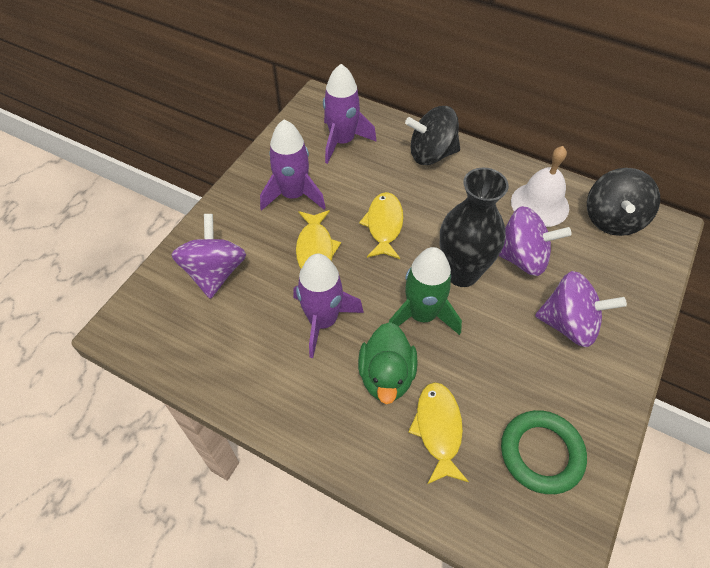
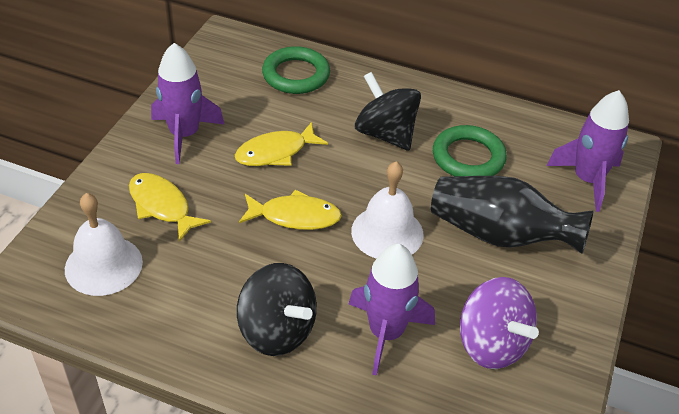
green duck: [358,322,418,404] = 1 -> none = 0
green ring: [501,410,587,494] = 1 -> [262,46,330,94] [433,125,507,176] = 2
green rocket: [389,247,462,335] = 1 -> none = 0
purple spinning top: [172,214,246,299] [499,206,572,276] [535,271,627,347] = 3 -> [460,277,539,369] = 1
white bell: [511,146,569,227] = 1 -> [65,193,143,296] [351,161,424,259] = 2

